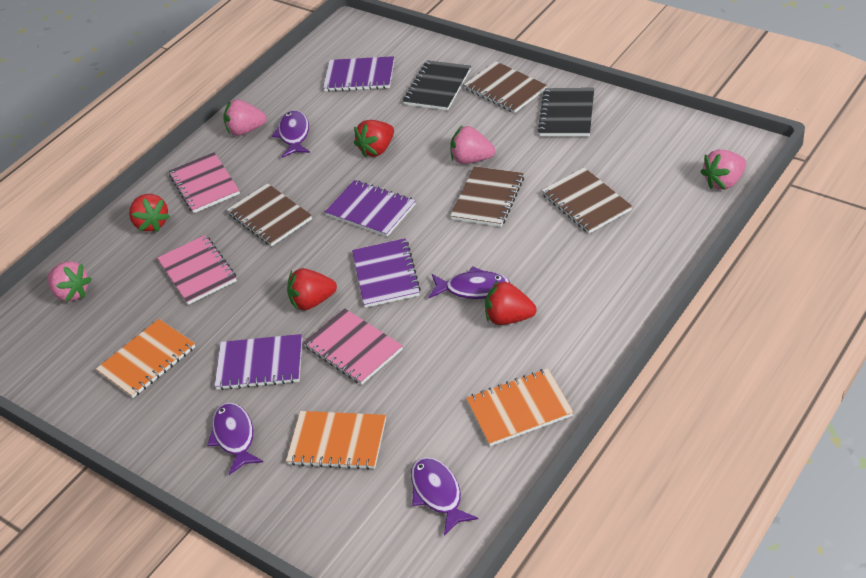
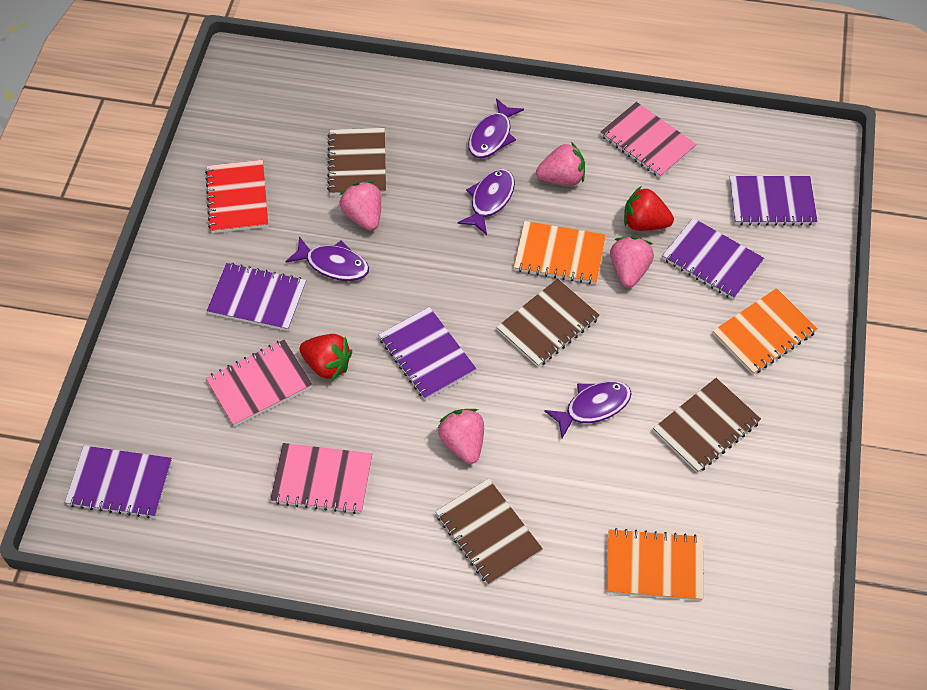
black notebook: [403,60,471,110] [537,88,594,136] = 2 -> none = 0
purple notebook: [215,334,303,390] [323,56,394,92] [325,180,416,237] [352,238,421,308] = 4 -> [65,446,172,518] [207,263,306,331] [379,307,476,400] [662,218,764,300] [729,176,818,226] = 5
red notebook: none = 0 -> [205,160,268,233] = 1
red strawberry: [129,194,170,232] [287,268,337,310] [354,120,394,158] [485,280,537,325] = 4 -> [299,334,352,381] [624,186,674,231] = 2

